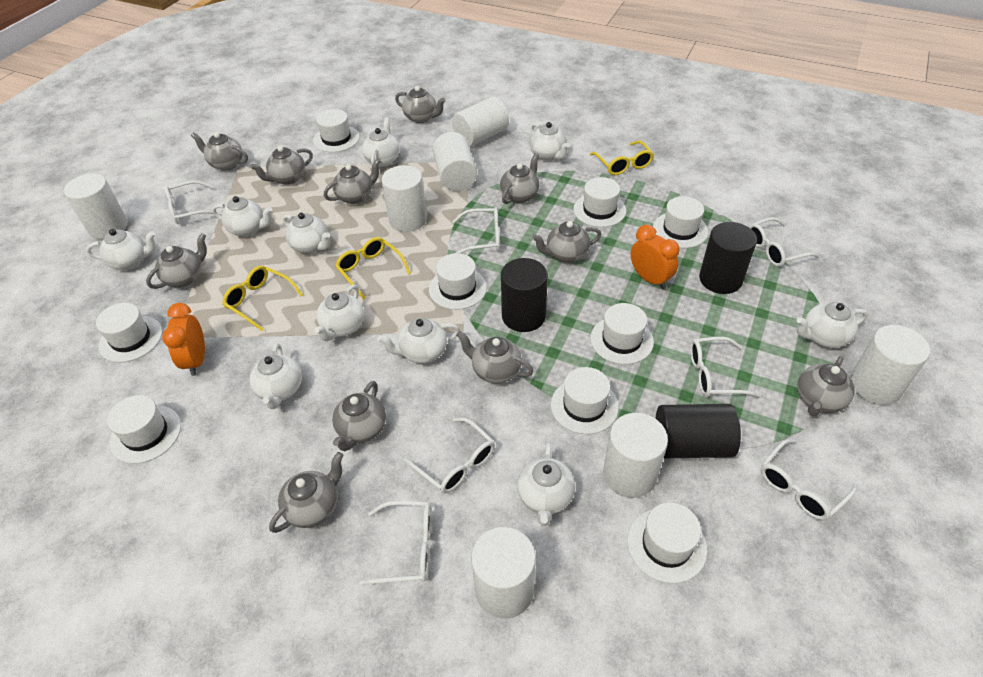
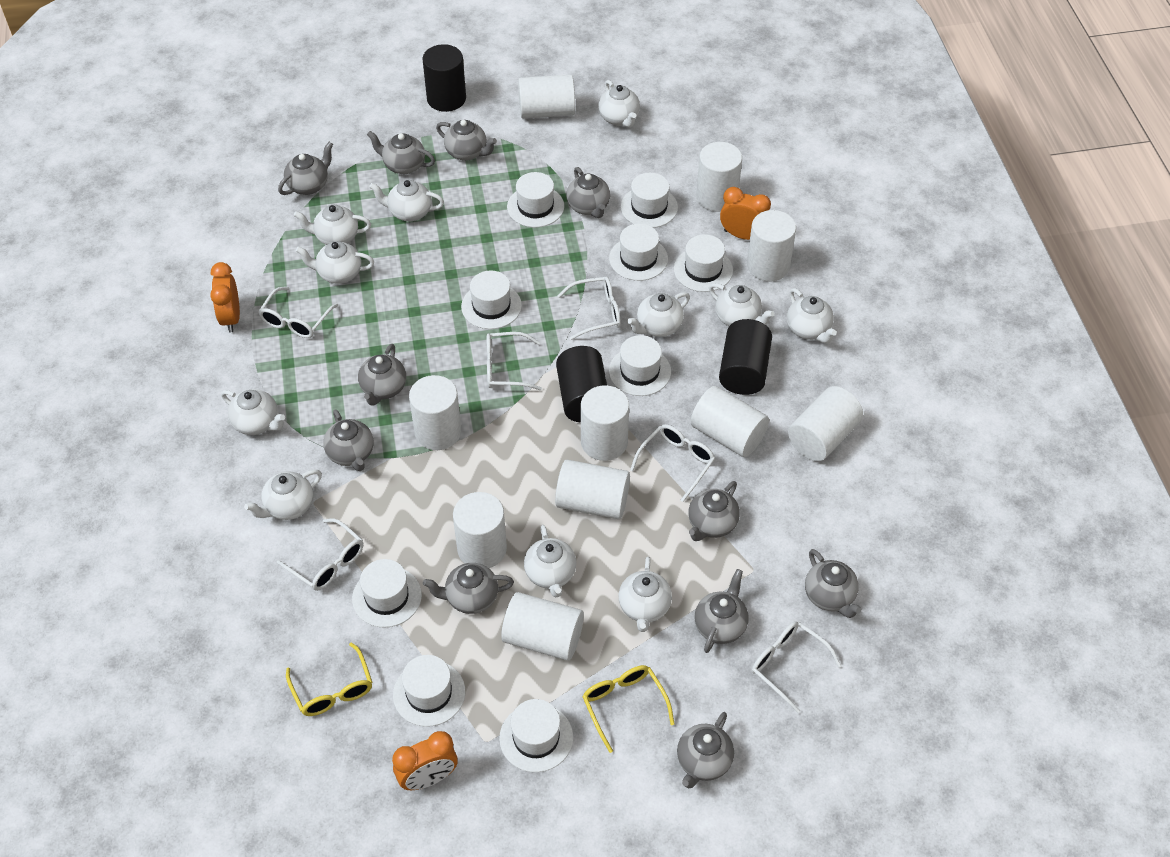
orange clock: [162,303,205,376] [631,225,680,289] = 2 -> [210,262,240,332] [392,731,458,790] [720,187,771,240] = 3
white cylinder: [64,174,128,239] [382,165,427,232] [433,132,477,191] [452,97,509,147] [471,527,536,619] [603,413,668,498] [850,325,930,405] = 7 -> [409,375,462,450] [453,492,507,568] [501,592,584,661] [518,75,575,119] [555,460,630,519] [581,386,629,461] [691,386,769,457] [696,142,742,211] [747,210,796,281] [788,386,863,461] = 10
white glasses: [165,180,222,224] [359,501,432,585] [404,418,495,494] [452,207,500,254] [690,337,761,398] [749,217,819,267] [760,439,857,520] = 7 -> [258,287,338,338] [277,518,363,591] [487,332,542,390] [557,277,621,340] [630,424,715,502] [752,621,841,713] = 6
white teapot: [86,229,156,270] [212,196,272,237] [250,343,302,409] [283,213,330,254] [314,285,364,341] [362,118,400,167] [378,318,460,364] [517,443,575,526] [530,122,570,161] [797,302,868,348] = 10 -> [221,389,285,435] [244,470,322,520] [294,205,371,245] [296,241,374,284] [369,180,444,221] [524,525,577,597] [598,80,640,127] [619,557,672,632] [627,292,690,337] [709,283,775,326] [787,288,837,343] = 11
yellow glasses: [222,266,303,331] [335,237,411,300] [590,141,654,175] = 3 -> [286,642,372,716] [582,665,674,753] = 2

